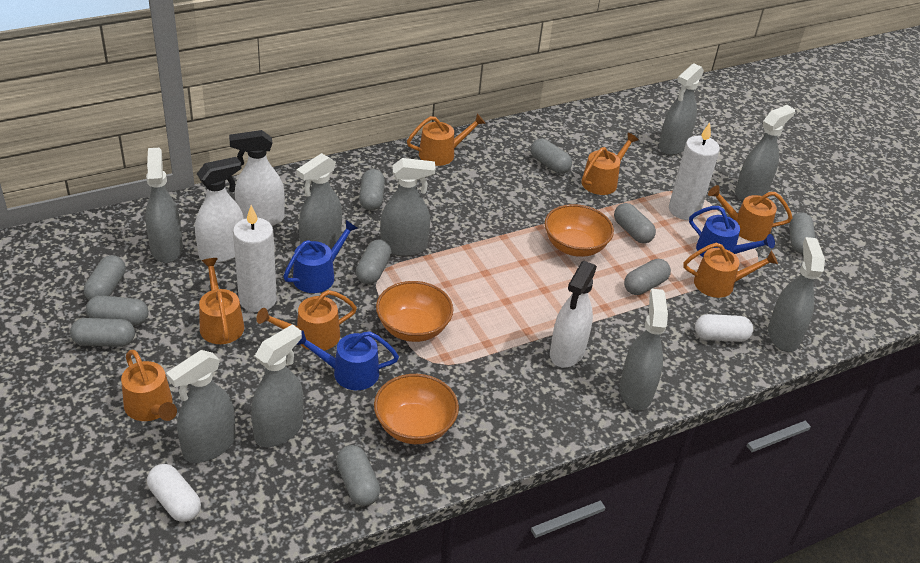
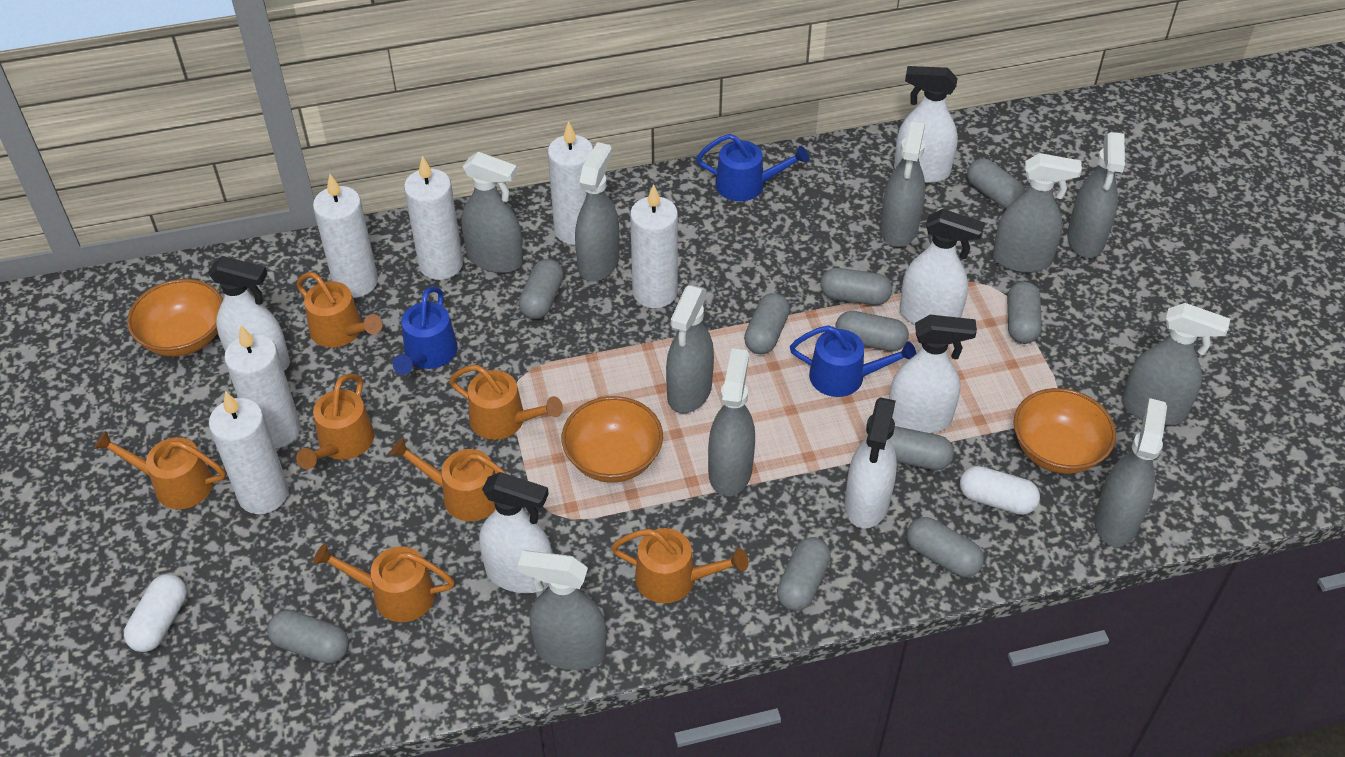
grey spray bottle: [145,148,183,263] [166,350,236,463] [251,324,303,447] [296,153,342,249] [380,158,436,257] [620,289,668,410] [659,63,704,155] [735,105,795,201] [768,237,825,352] = 9 -> [461,152,523,273] [518,550,607,670] [575,142,619,282] [666,285,714,413] [708,348,755,496] [880,121,925,247] [992,153,1082,273] [1067,132,1125,258] [1094,398,1167,547] [1122,303,1230,425] = 10
white candle: [233,205,277,312] [669,122,720,220] = 2 -> [209,391,289,514] [224,325,301,449] [313,174,378,298] [404,156,463,280] [548,121,593,245] [630,184,678,308] = 6
white spray bottle: [195,157,244,263] [229,130,285,226] [550,261,597,367] = 3 -> [208,256,290,371] [479,472,552,593] [845,397,897,529] [889,315,977,433] [894,66,958,183] [899,209,985,325] = 6

